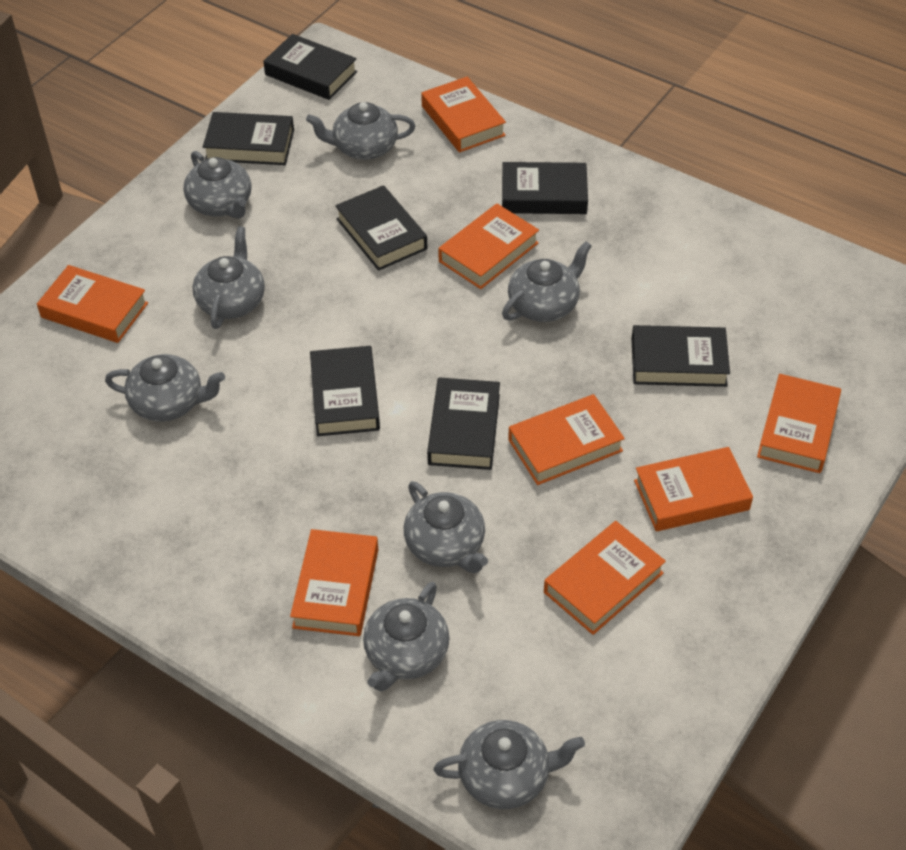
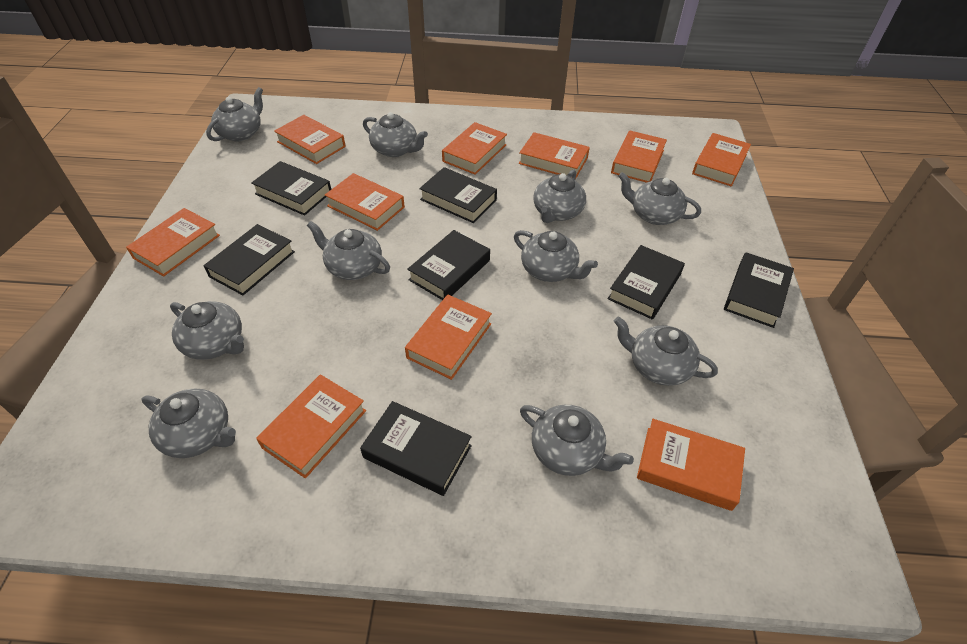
grey teapot: [105,354,225,422] [183,151,251,219] [193,226,265,329] [306,102,415,160] [363,582,450,691] [404,481,488,573] [433,720,585,809] [502,241,592,322] = 8 -> [142,389,236,458] [170,301,244,360] [206,87,263,141] [307,221,390,280] [363,112,428,157] [514,230,598,282] [520,405,634,476] [533,170,586,223] [614,316,718,386] [618,172,701,225] = 10
orange book: [37,265,148,343] [290,529,378,636] [421,77,506,152] [438,204,539,289] [508,394,625,485] [544,521,666,635] [634,447,753,531] [757,374,841,473] = 8 -> [126,208,220,277] [256,374,366,478] [274,115,346,164] [325,173,405,231] [405,295,492,380] [442,122,507,175] [519,132,590,180] [611,130,667,183] [637,419,745,511] [692,133,751,187] = 10

